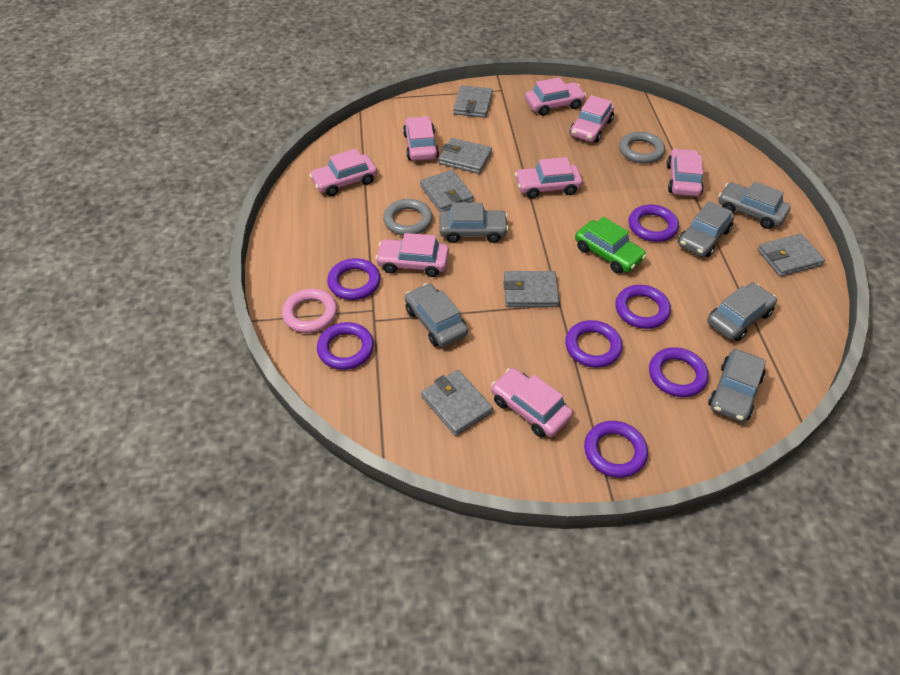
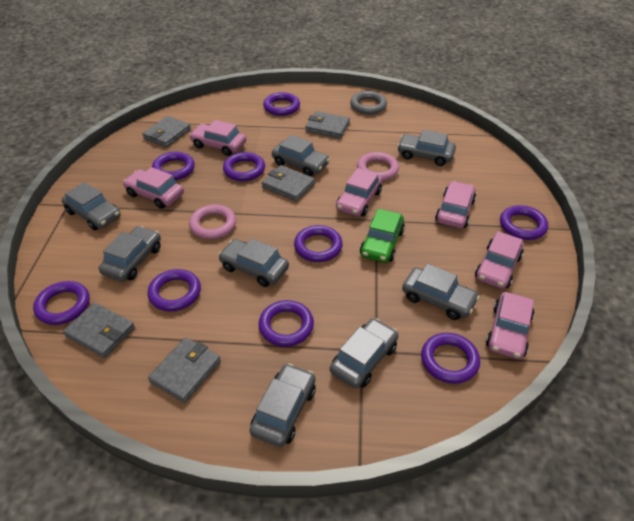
grey car: [405,283,468,347] [439,203,509,243] [678,201,734,257] [707,283,777,341] [708,349,766,422] [718,181,791,229] = 6 -> [62,182,121,231] [99,226,161,281] [218,238,289,287] [249,363,316,447] [272,135,330,176] [330,318,398,389] [397,130,456,166] [402,263,480,320] = 8
grey ring: [383,199,433,236] [619,131,665,164] = 2 -> [350,91,387,114] = 1
grey wallet: [420,170,474,213] [421,370,493,436] [439,138,492,174] [453,85,493,118] [504,271,559,307] [758,234,825,277] = 6 -> [63,302,135,358] [142,116,191,147] [148,338,221,403] [262,165,315,202] [305,111,350,139] = 5
pink car: [309,149,377,196] [375,233,449,277] [403,116,439,161] [491,368,573,437] [515,157,582,199] [525,77,586,116] [570,95,614,143] [667,148,704,197] = 8 -> [123,167,184,209] [189,120,246,156] [336,168,382,216] [435,181,476,228] [475,231,523,289] [486,292,534,359] = 6
pink ring: [282,288,337,333] = 1 -> [189,205,236,239] [357,152,399,181] = 2
purple ring: [317,322,374,370] [327,258,381,300] [565,320,623,368] [584,421,648,478] [616,285,671,329] [629,204,679,242] [649,347,709,397] = 7 -> [33,281,90,325] [147,269,201,311] [152,152,195,180] [223,152,265,181] [258,300,314,347] [263,92,300,116] [294,225,343,262] [421,333,480,384] [500,205,548,240] = 9

